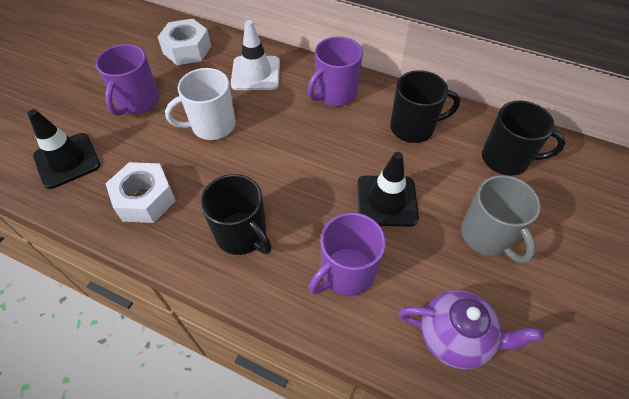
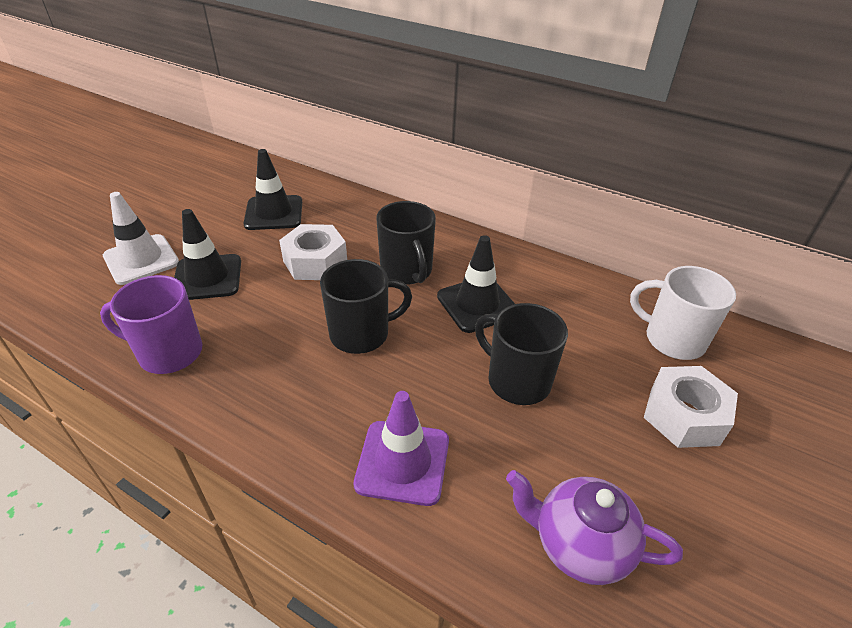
black traffic cone: [28,109,101,189] [357,152,419,226] = 2 -> [174,209,241,300] [244,149,302,230] [437,235,515,333] = 3
grey mug: [461,175,541,264] = 1 -> none = 0
purple mug: [96,44,159,116] [307,37,363,106] [309,212,386,296] = 3 -> [100,275,202,374] = 1
purple traffic cone: none = 0 -> [354,391,449,506] = 1

